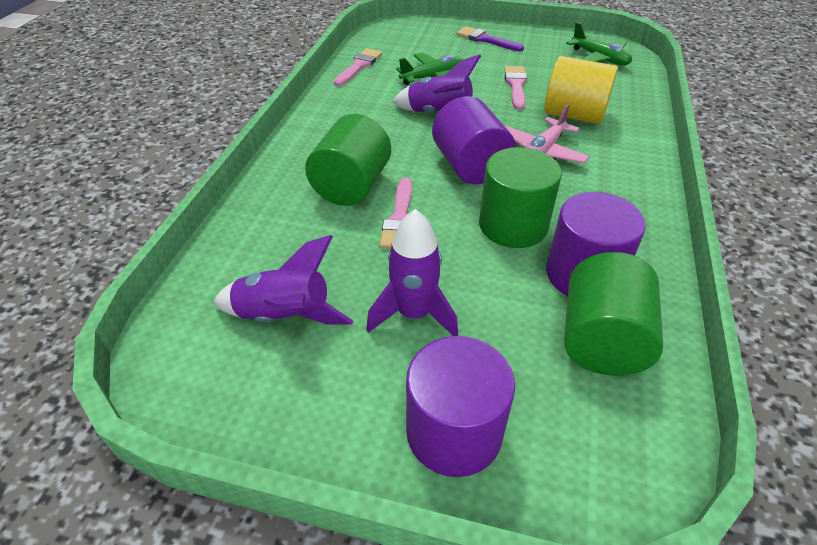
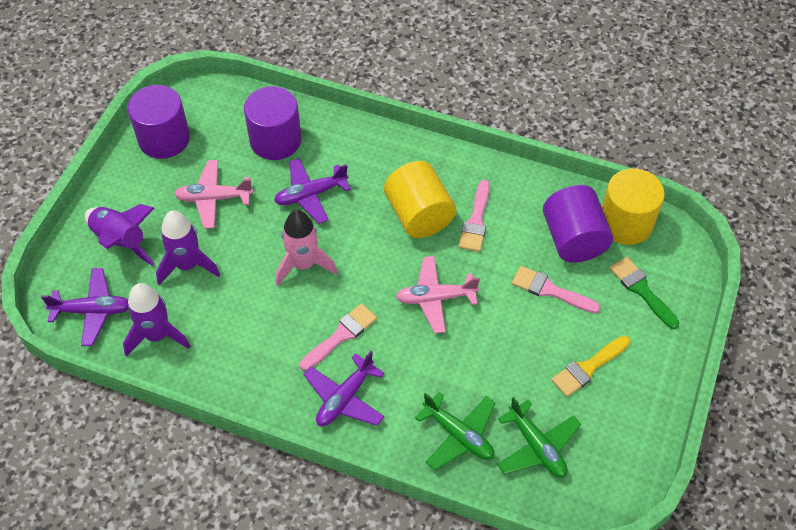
green brush: none = 0 -> [610,257,680,329] = 1
green cylinder: [305,114,391,206] [479,147,562,248] [564,252,663,376] = 3 -> none = 0
pink plane: [505,104,590,163] = 1 -> [174,160,253,229] [396,256,480,333] = 2
pink rocket: none = 0 -> [276,210,338,286] = 1
purple brush: [456,26,524,52] = 1 -> none = 0
purple plane: none = 0 -> [41,268,128,346] [274,158,351,224] [304,351,385,426] = 3
yellow brush: none = 0 -> [551,336,631,397] = 1
yellow cylinder: [544,56,618,124] = 1 -> [384,161,456,238] [602,168,665,245] = 2

